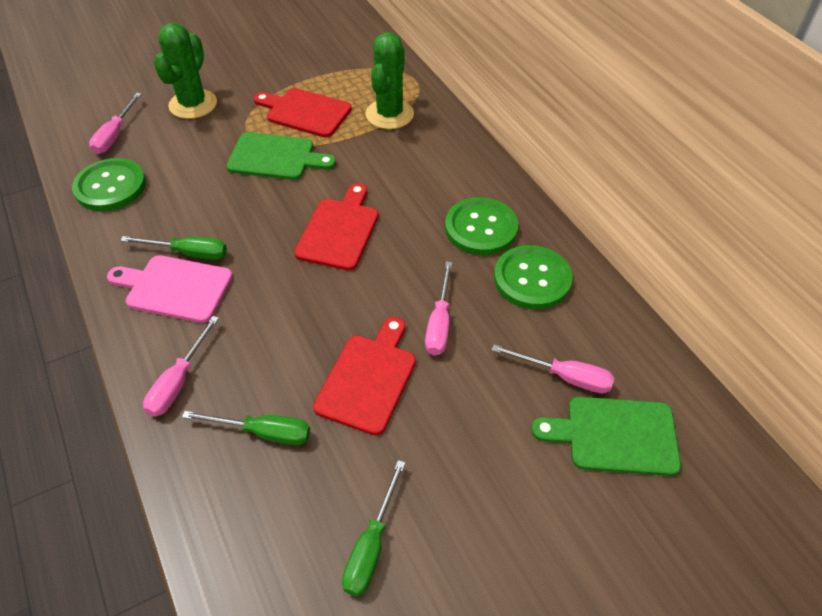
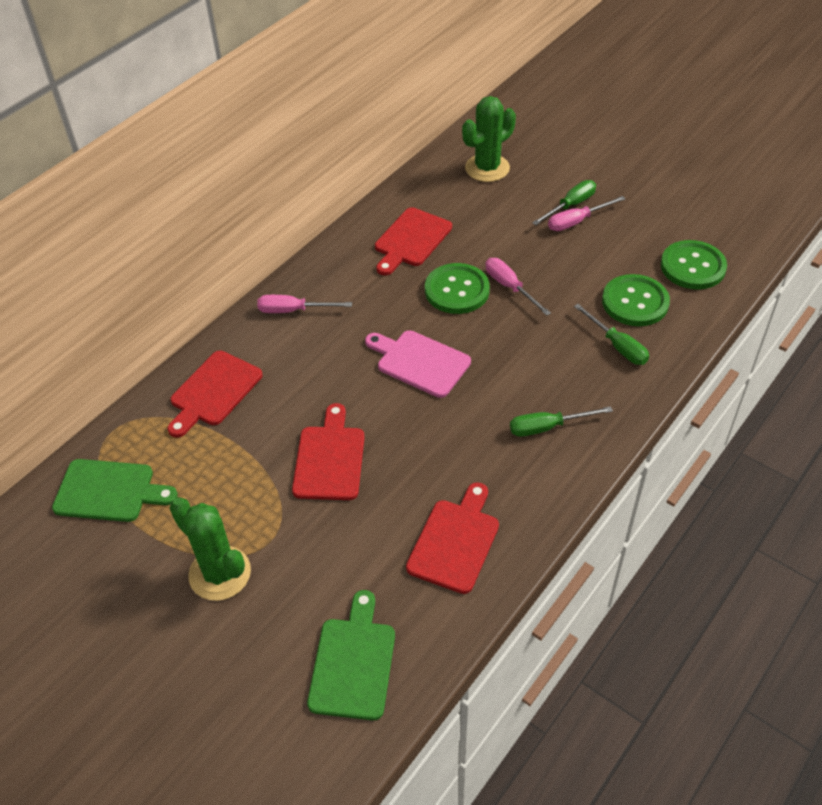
pink screwdriver: [89,93,141,154] [143,316,219,417] [425,261,452,355] [492,345,614,393] = 4 -> [257,295,352,313] [486,258,551,316] [548,196,625,231] = 3
red cutting board: [254,88,352,138] [294,183,378,270] [313,317,416,435] = 3 -> [167,351,263,438] [292,403,365,500] [375,207,452,275] [406,482,499,594] = 4

